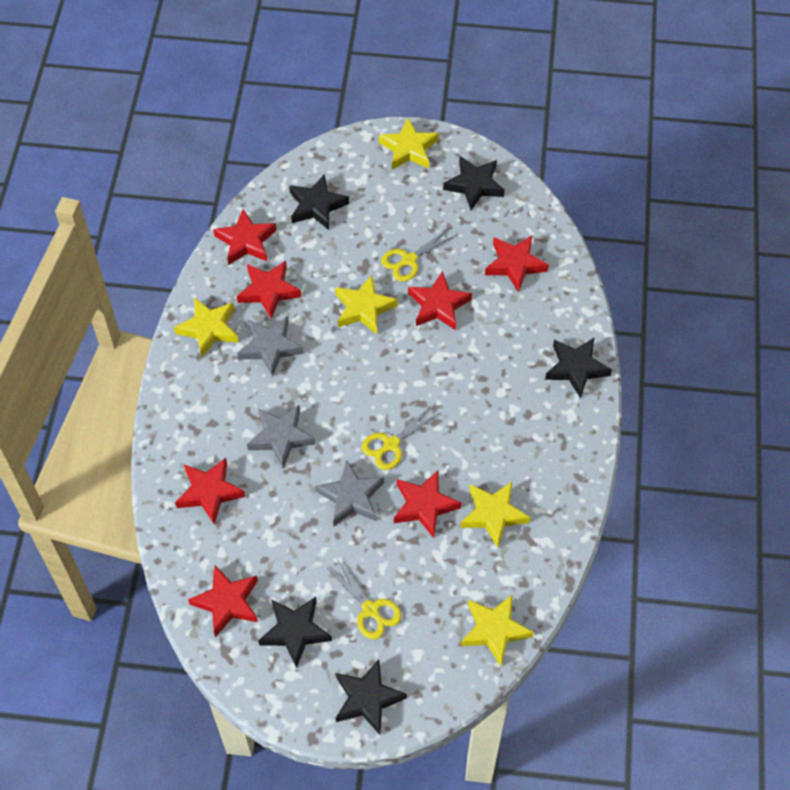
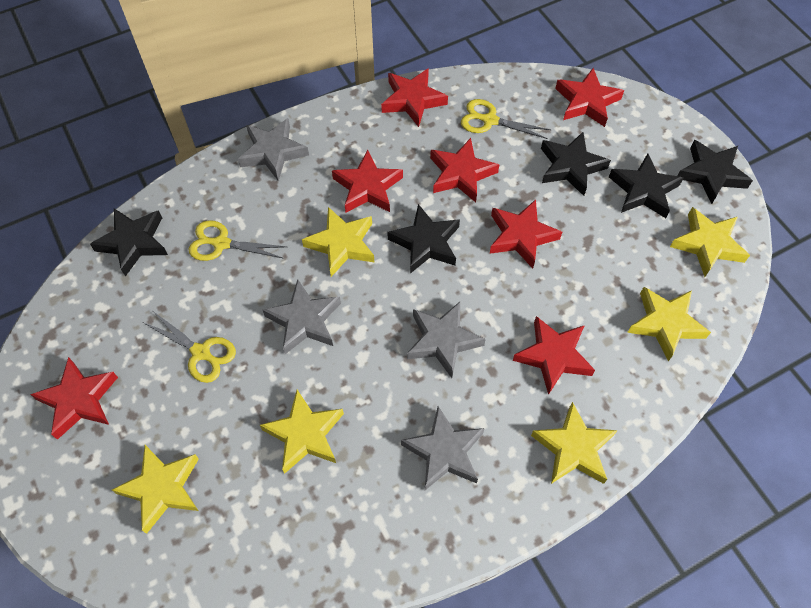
grey star: [237,316,304,377] [247,405,316,469] [315,460,384,526] = 3 -> [238,118,309,181] [263,279,341,354] [401,406,485,490] [407,302,486,378] = 4
yellow star: [174,297,238,357] [335,275,398,334] [379,118,439,170] [460,482,531,548] [461,594,534,666] = 5 -> [112,445,199,534] [260,390,344,474] [302,207,374,277] [531,402,618,484] [627,287,711,361] [670,207,750,277] = 6

